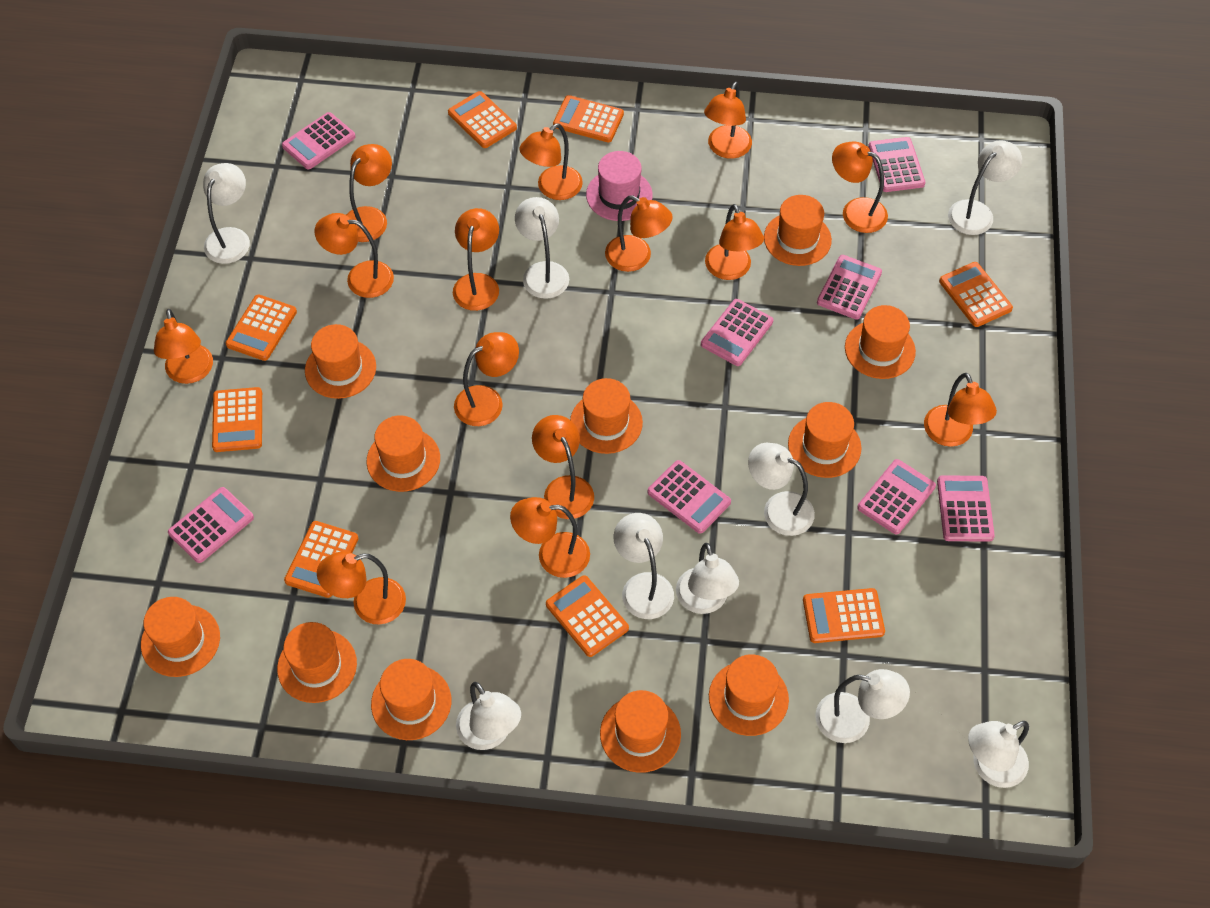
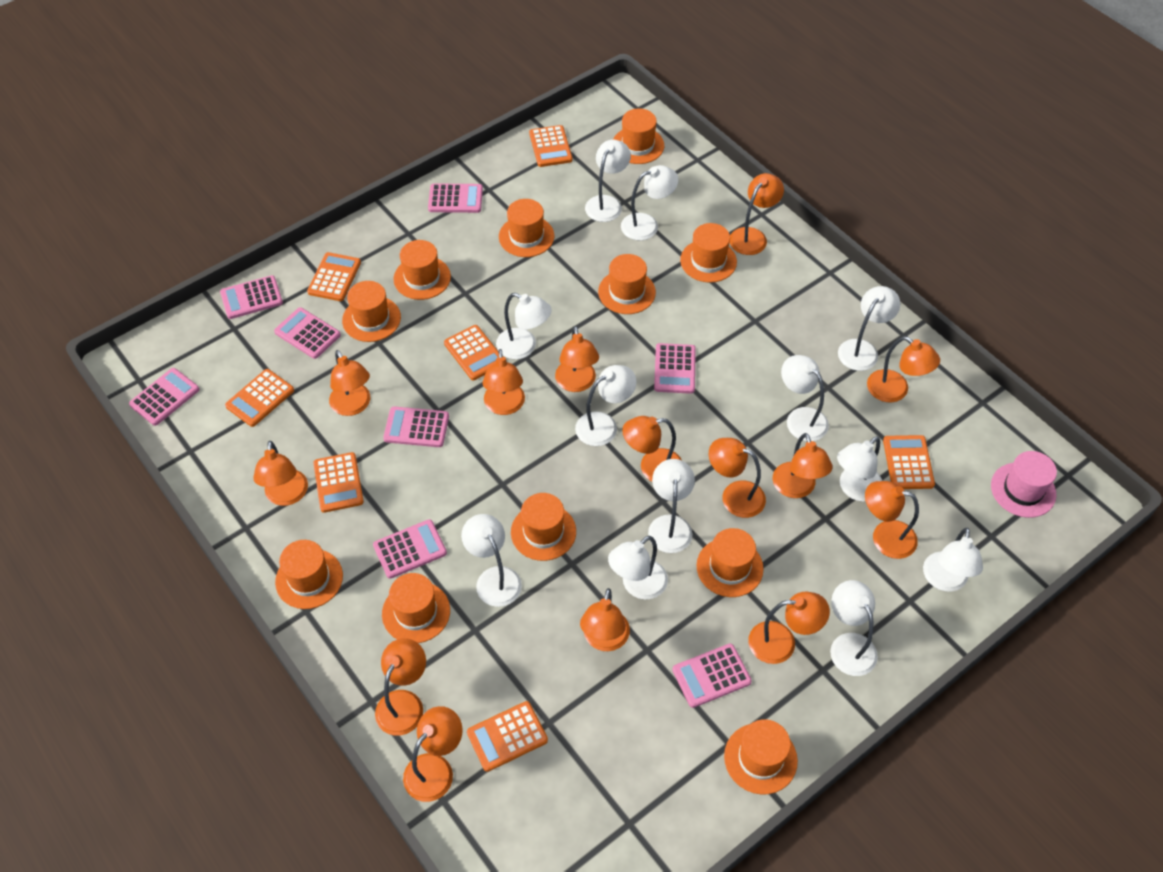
orange calculator: [212,387,262,452] [226,295,297,361] [284,521,359,598] [448,91,517,148] [546,575,629,657] [553,95,624,142] [803,588,885,643] [939,262,1013,327] = 8 -> [225,369,294,427] [307,252,361,301] [313,452,364,513] [444,325,499,380] [467,701,548,772] [529,125,572,167] [883,435,935,489] = 7
white lamp: [203,163,250,264] [456,682,521,750] [515,197,569,299] [614,513,674,619] [676,543,739,614] [748,443,815,536] [815,669,910,743] [948,140,1022,235] [968,721,1029,788] = 9 -> [461,514,522,607] [496,293,552,359] [575,365,636,446] [585,140,631,222] [608,536,668,600] [621,165,678,240] [648,459,695,553] [781,355,829,441] [830,580,878,676] [837,436,882,502] [838,286,900,371] [923,528,983,592] = 12

